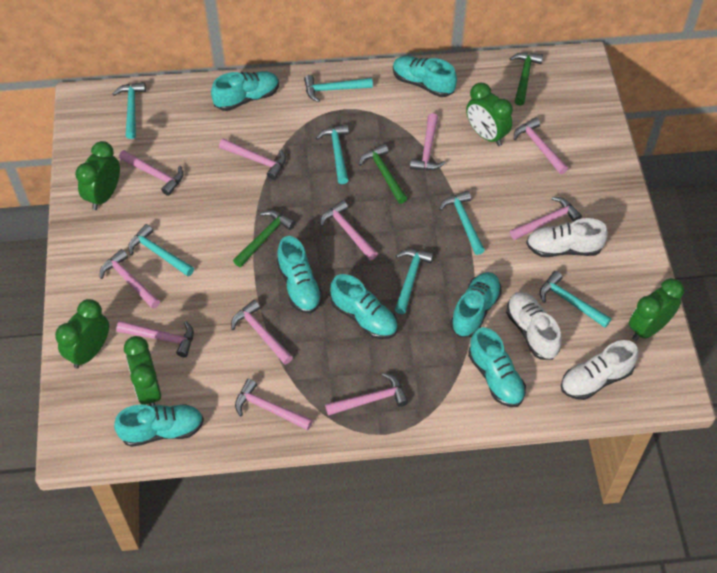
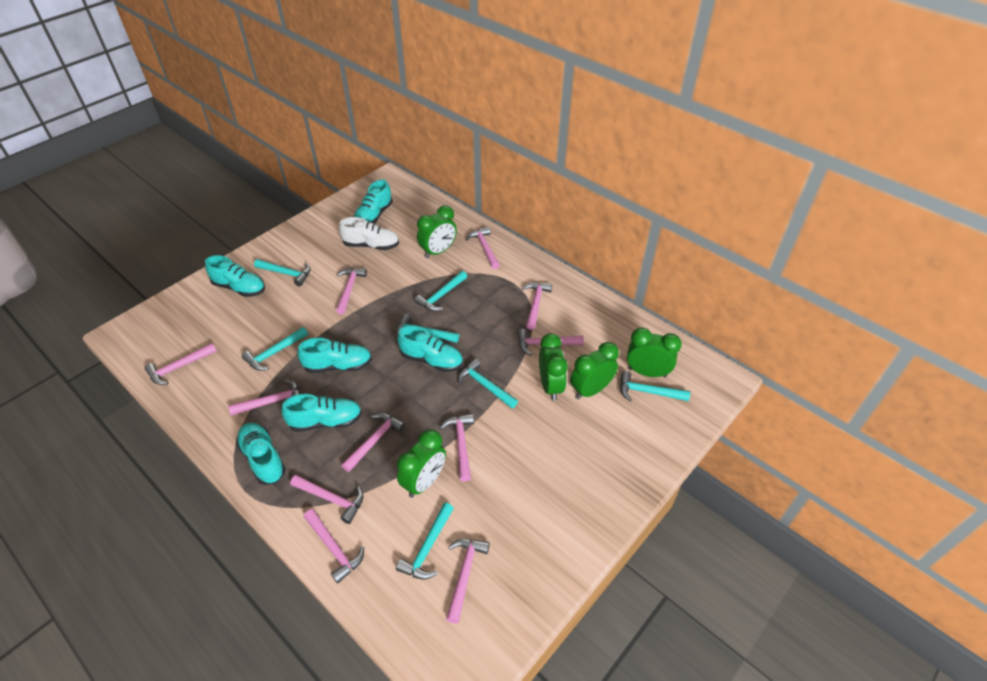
green hammer: [233,210,295,267] [359,144,407,204] [510,52,543,106] = 3 -> none = 0
turquoise shoe: [114,404,204,447] [211,71,279,111] [277,236,323,314] [330,274,397,339] [393,56,457,97] [450,272,502,337] [468,327,526,407] = 7 -> [205,255,265,297] [236,423,286,485] [281,394,362,432] [297,338,372,373] [354,179,393,224] [397,325,463,372] = 6
white shoe: [506,292,562,360] [526,218,608,257] [561,340,638,400] = 3 -> [339,217,399,250] = 1

